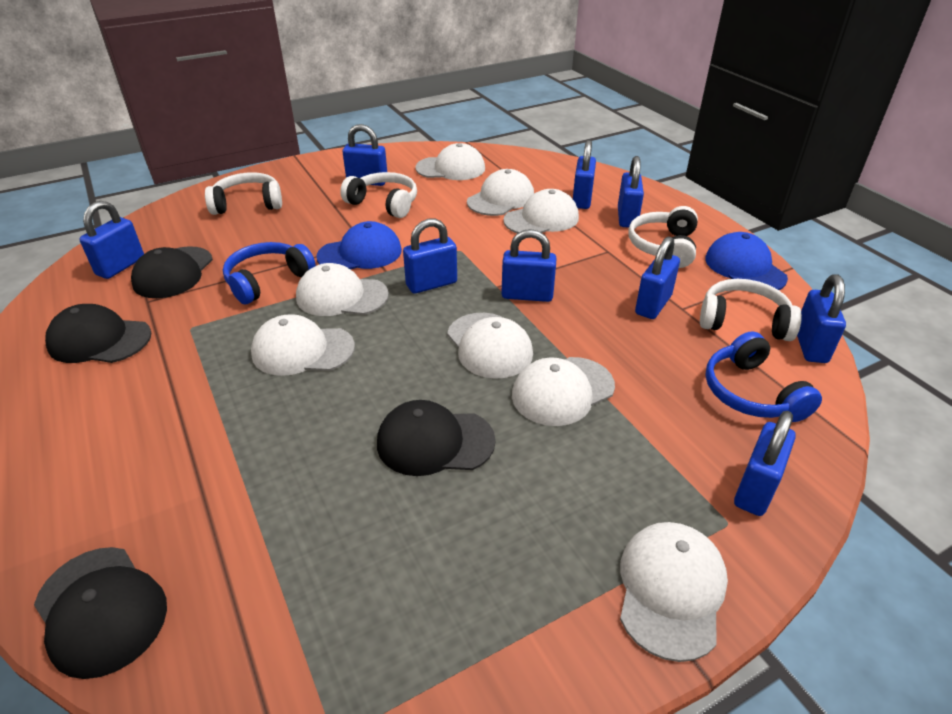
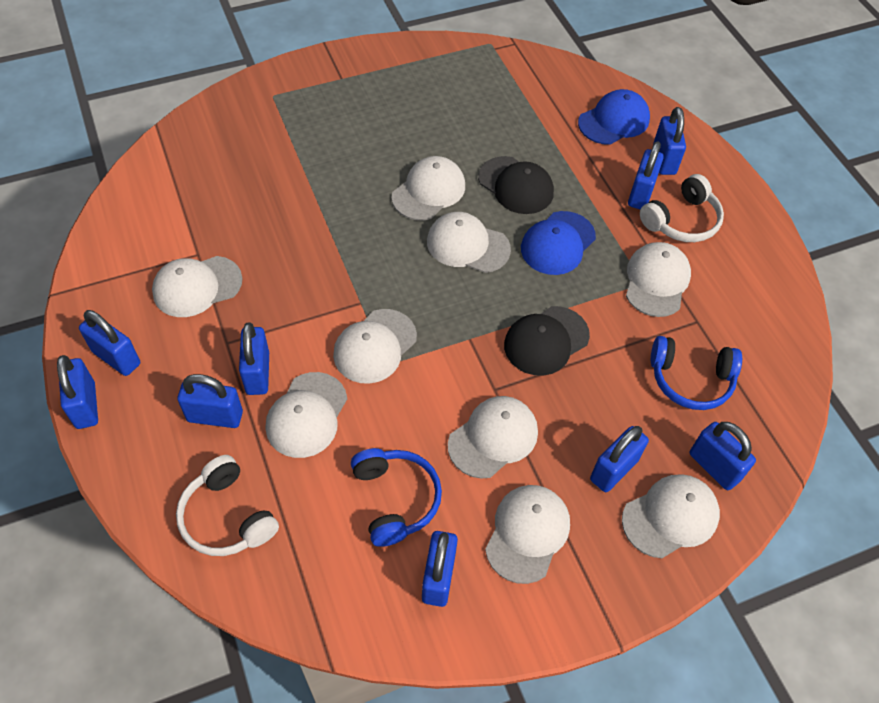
black cap: [34,547,167,679] [45,304,151,363] [131,246,213,298] [377,400,496,476] = 4 -> [478,156,554,214] [504,306,590,376] = 2
white cap: [251,314,355,376] [296,263,389,316] [415,143,485,180] [447,313,533,379] [467,169,534,216] [503,189,579,233] [512,357,615,426] [620,522,728,662] = 8 -> [152,256,243,317] [266,372,347,458] [333,309,417,384] [392,156,465,220] [427,212,511,273] [448,396,538,479] [485,485,570,584] [622,474,720,558] [626,242,691,317] = 9
white headphones: [205,172,282,215] [340,172,417,218] [628,206,698,268] [700,279,802,341] = 4 -> [176,455,279,556] [640,174,724,242] = 2

